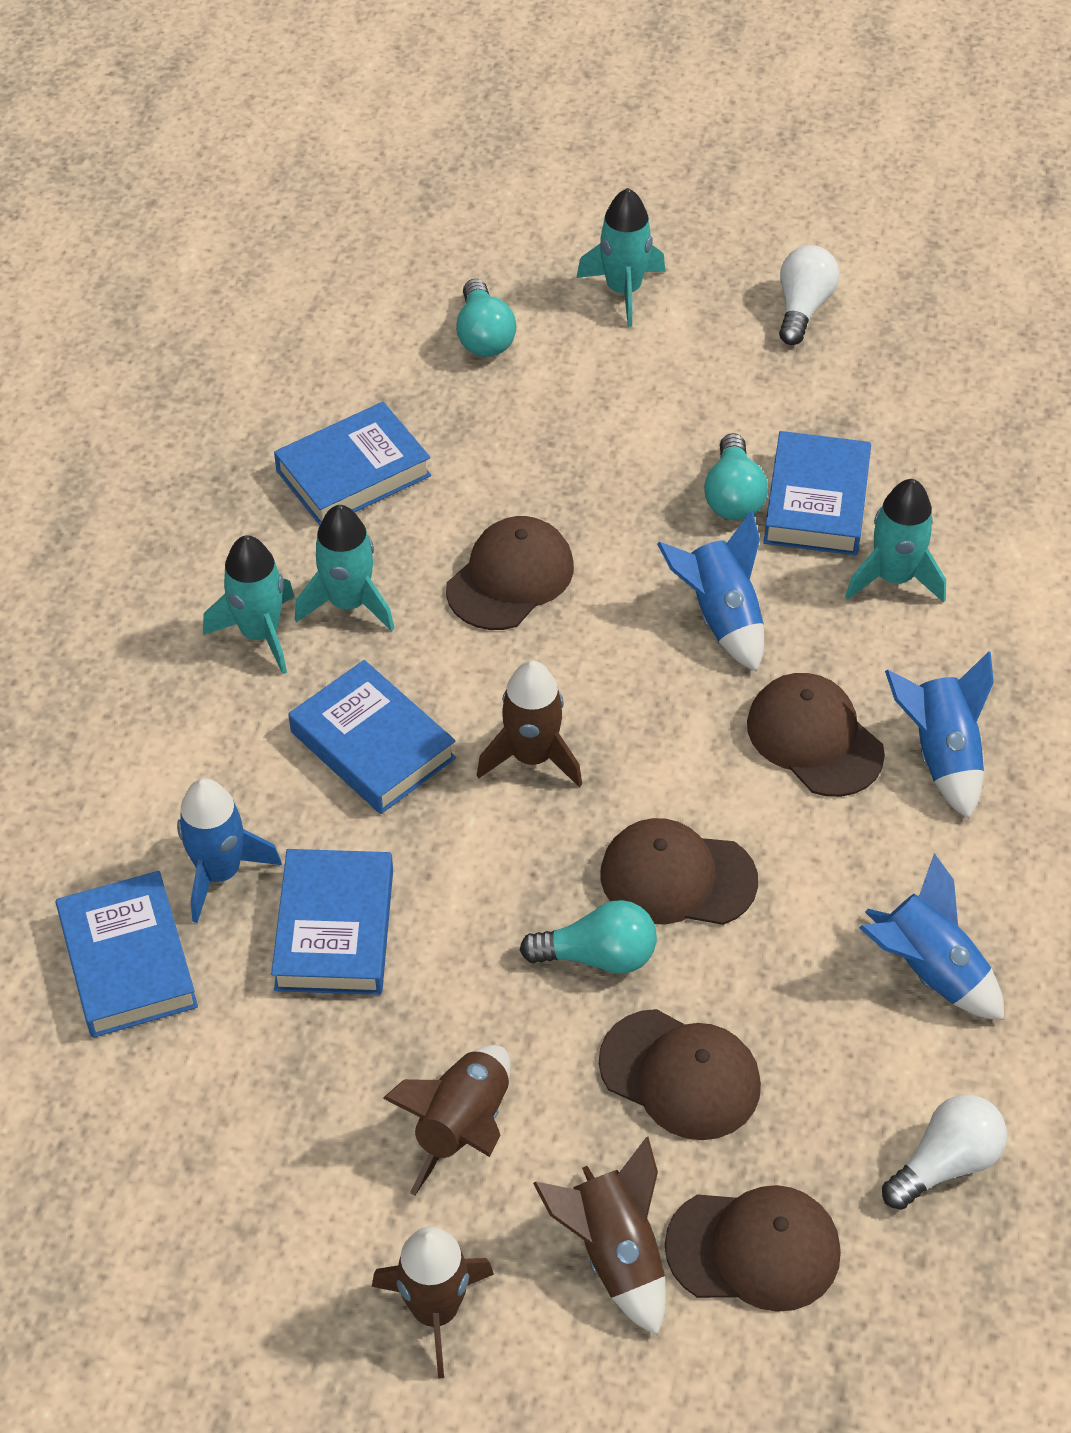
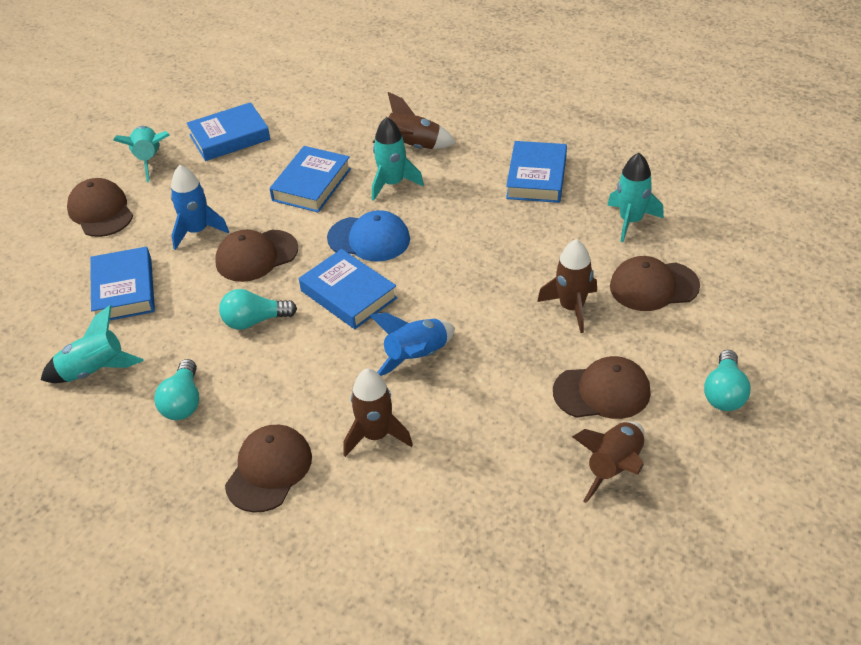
blue cap: none = 0 -> [327,210,410,261] = 1
blue rocket: [177,778,282,923] [657,511,764,672] [859,853,1004,1020] [885,651,994,819] = 4 -> [171,165,229,250] [370,312,455,376] = 2
white light bulb: [779,245,839,345] [882,1094,1007,1210] = 2 -> none = 0

